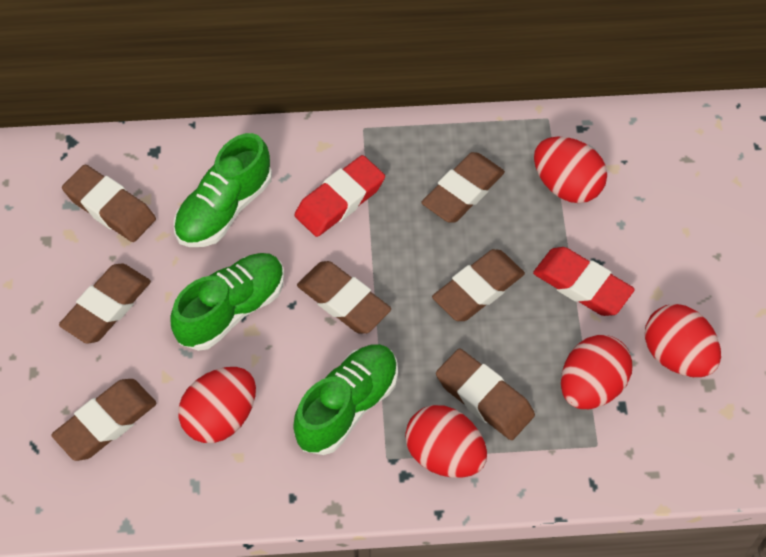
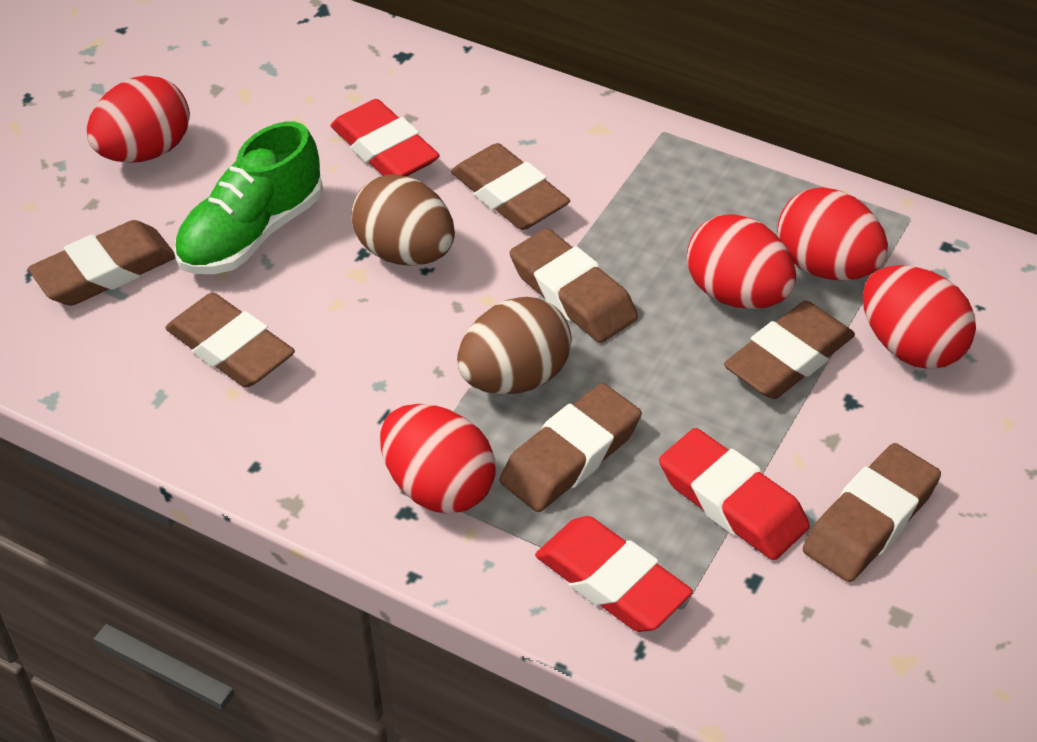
brown egg: none = 0 -> [352,174,455,266] [457,297,572,394] = 2
green shoe: [170,253,284,351] [174,133,272,247] [293,344,398,455] = 3 -> [174,122,323,274] = 1
red eraser: [295,155,385,237] [533,247,635,316] = 2 -> [331,99,440,176] [535,516,693,632] [659,428,810,560] = 3

